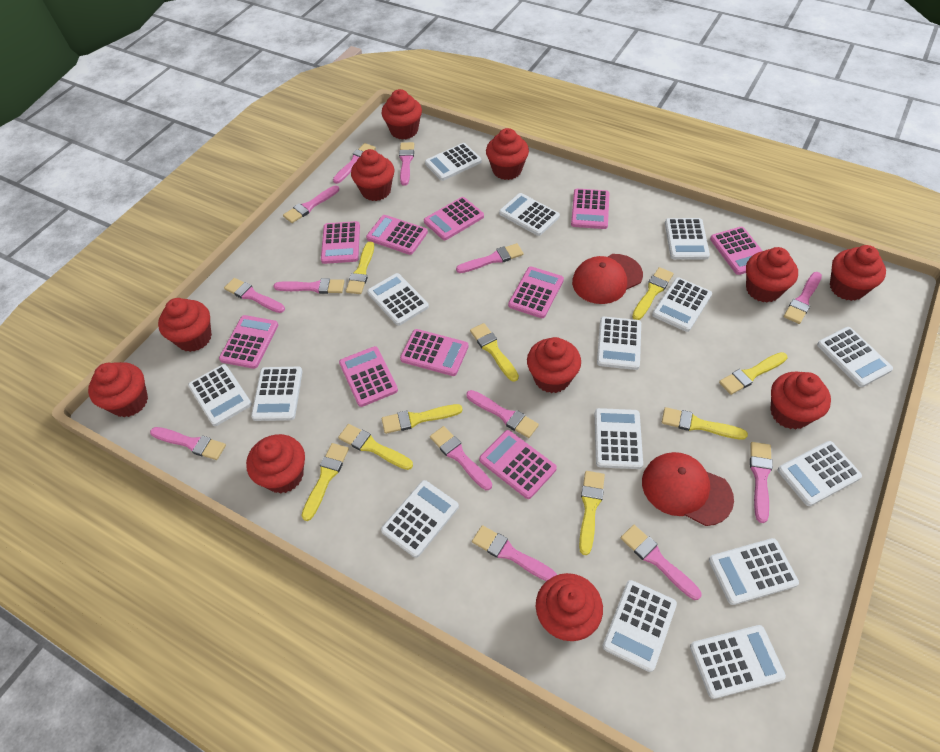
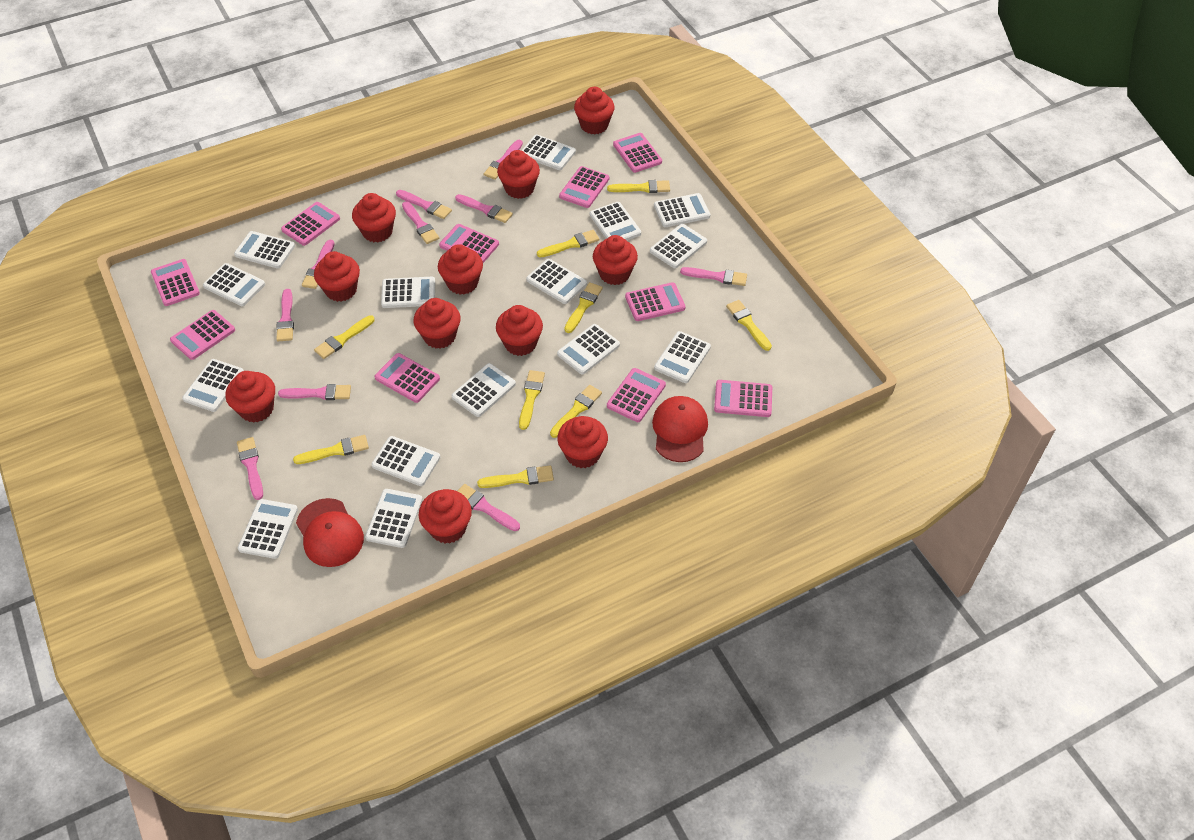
pink brush: [150,427,226,460] [224,278,285,313] [273,278,344,294] [283,185,339,223] [333,143,376,184] [399,142,414,186] [430,426,492,490] [456,243,523,273] [466,390,539,438] [472,525,557,581] [621,525,701,600] [750,442,773,523] [784,272,822,324] = 13 -> [237,437,263,500] [276,289,294,341] [278,384,351,400] [302,240,334,289] [396,190,452,219] [402,201,439,244] [455,194,513,223] [458,484,520,531] [484,140,523,180] [680,267,747,286] = 10

